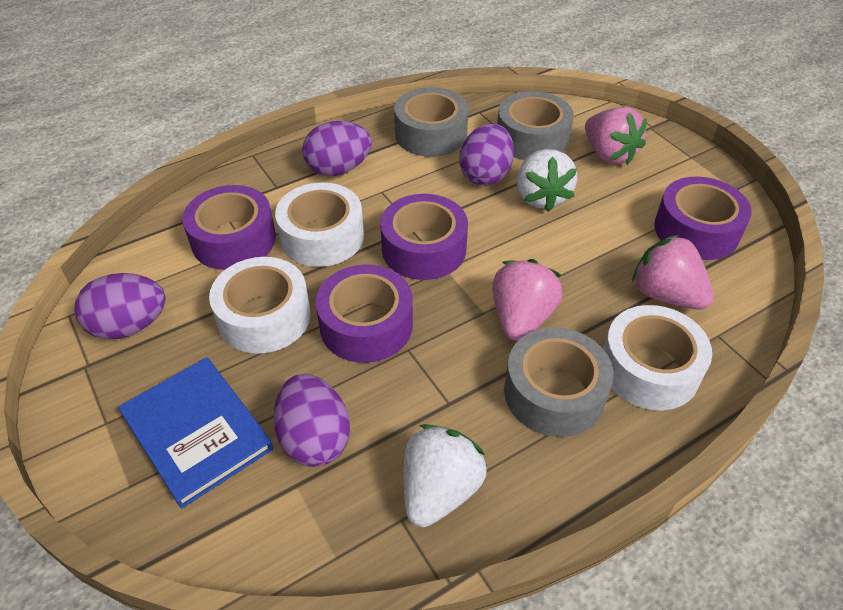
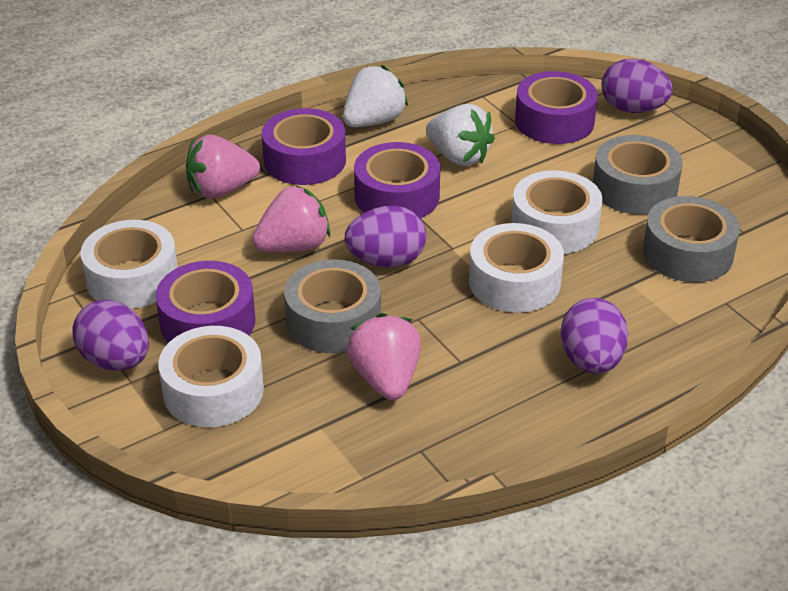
blue book: [118,357,273,509] = 1 -> none = 0
white tape: [209,257,311,354] [275,182,364,267] [603,305,712,410] = 3 -> [80,220,178,309] [158,326,264,427] [469,223,564,313] [511,170,603,254] = 4

